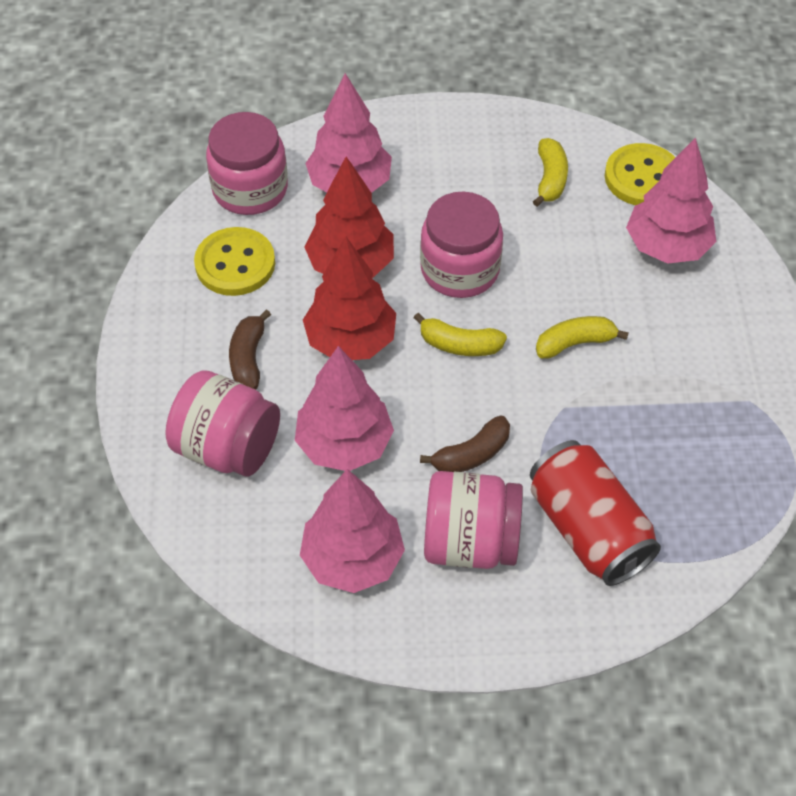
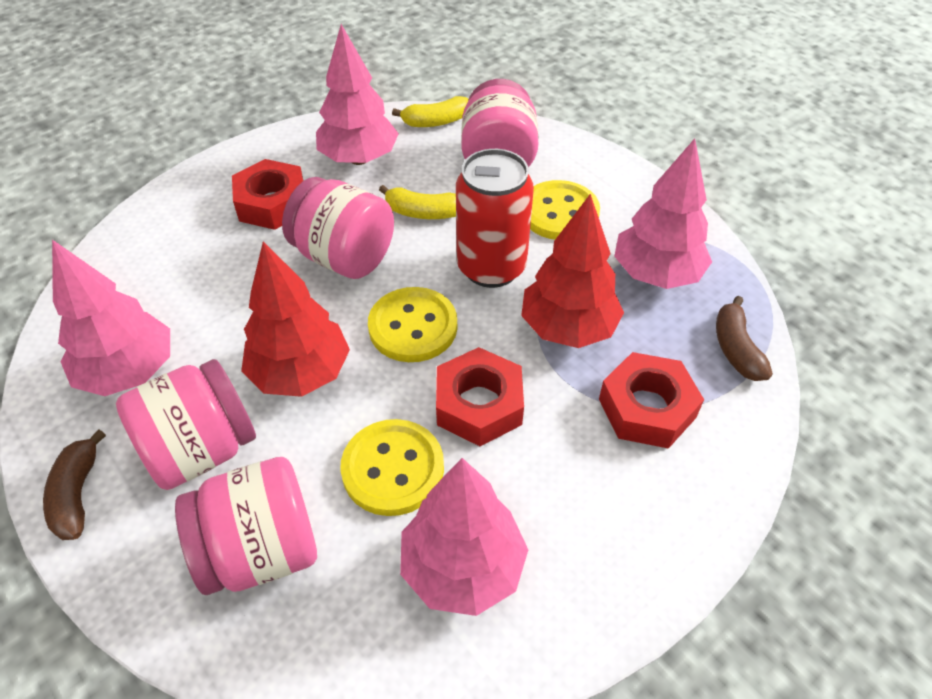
red nut: none = 0 -> [232,159,303,230] [436,347,524,446] [599,352,704,449] = 3
yellow banana: [414,313,507,356] [533,138,568,206] [536,316,629,359] = 3 -> [379,185,456,219] [392,96,469,127] = 2
yellow button: [194,227,275,296] [605,143,675,205] = 2 -> [340,419,444,516] [368,287,457,362] [530,180,600,240] = 3

